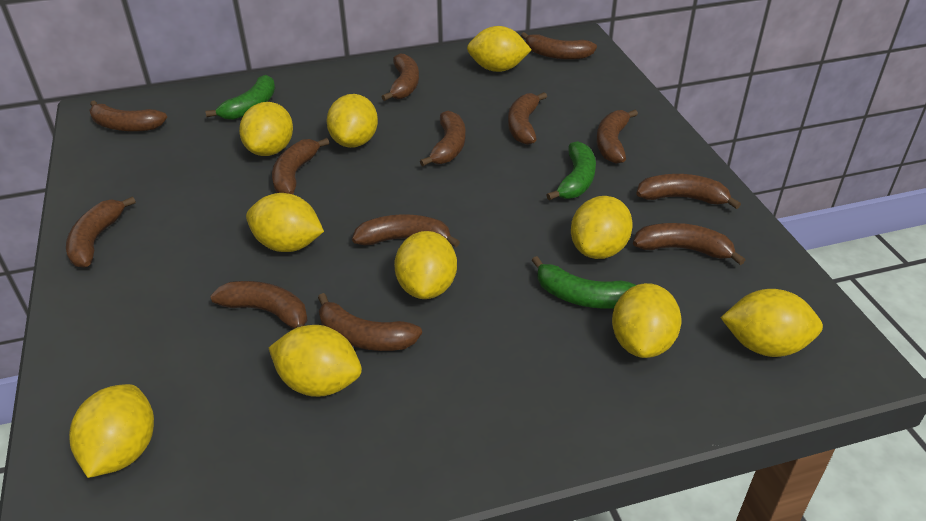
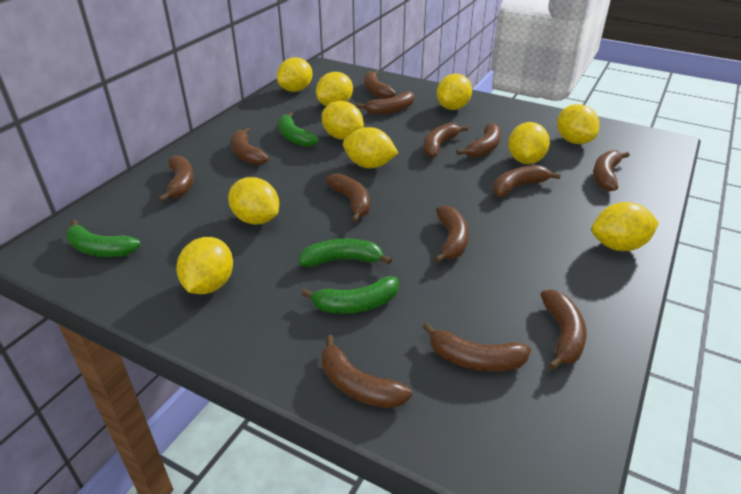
green banana: [205,75,275,120] [532,256,636,309] [546,141,596,201] = 3 -> [66,220,141,257] [278,112,319,147] [299,239,392,267] [301,276,399,314] = 4

